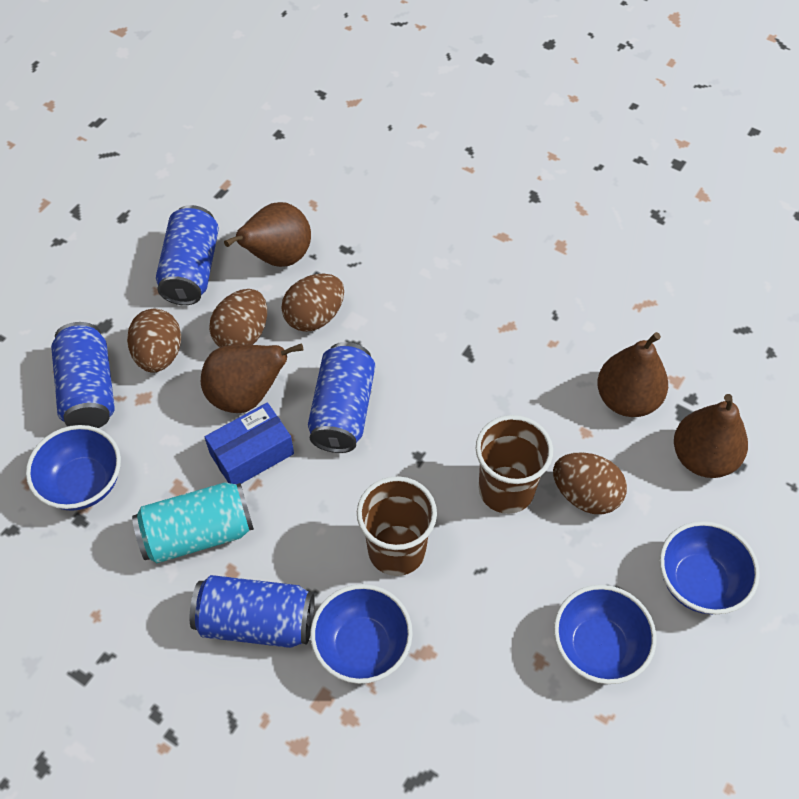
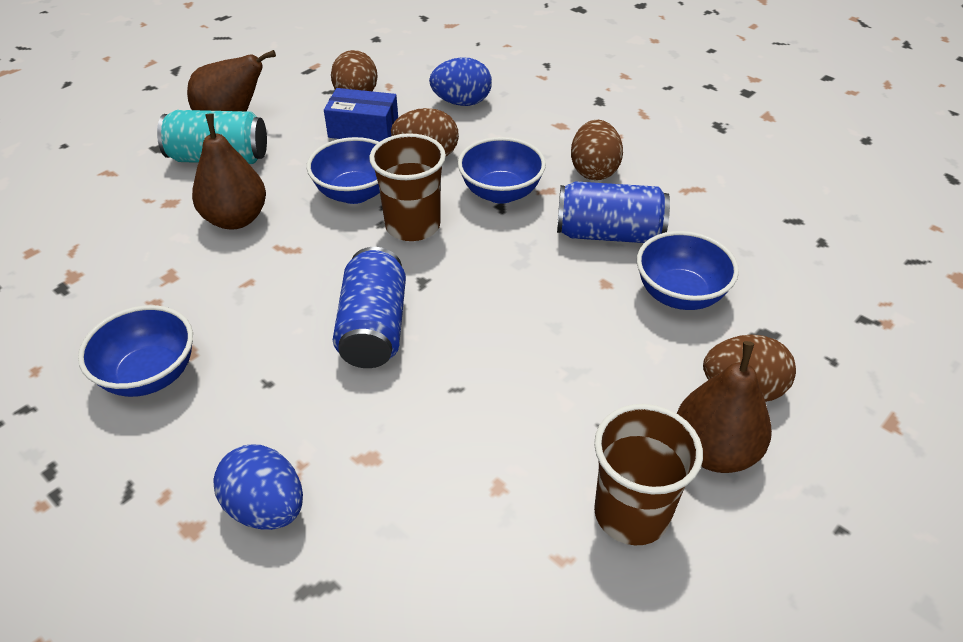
blue can: [51,322,115,428] [156,205,219,305] [190,575,315,648] [308,342,375,453] = 4 -> [333,247,406,368] [557,181,670,243] = 2
blue egg: none = 0 -> [213,445,303,530] [429,57,492,106] = 2
brown pear: [201,343,303,413] [224,202,311,267] [597,332,668,417] [674,394,748,478] = 4 -> [187,50,276,111] [192,114,266,229] [677,341,772,473] = 3

